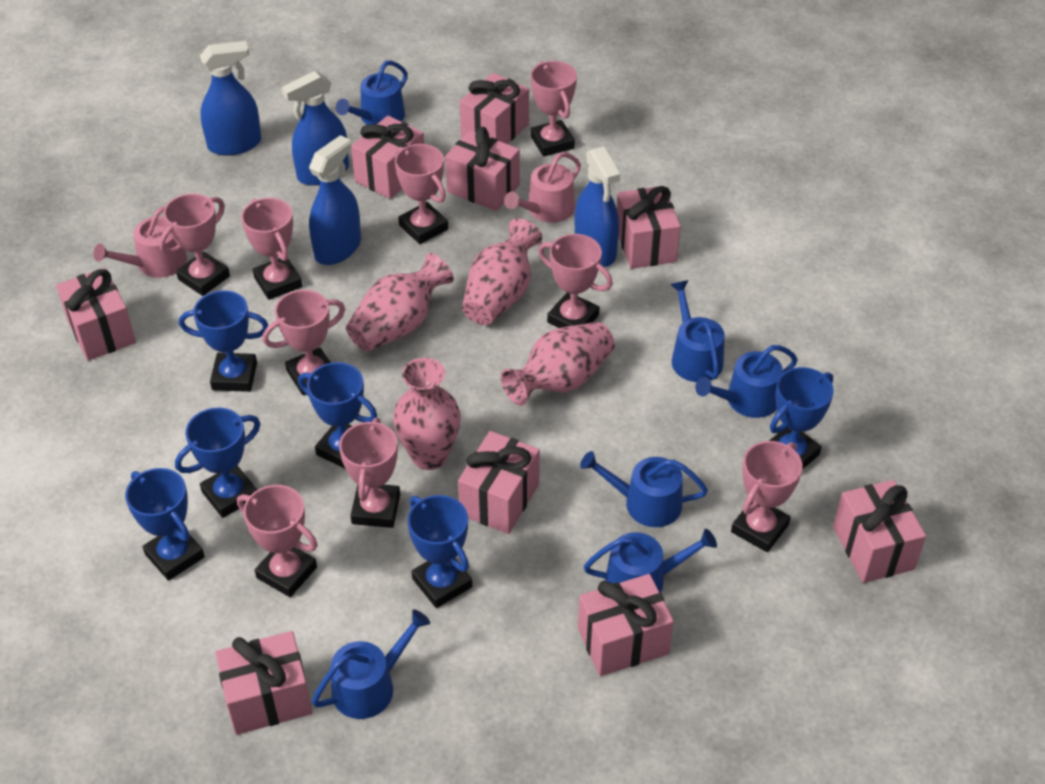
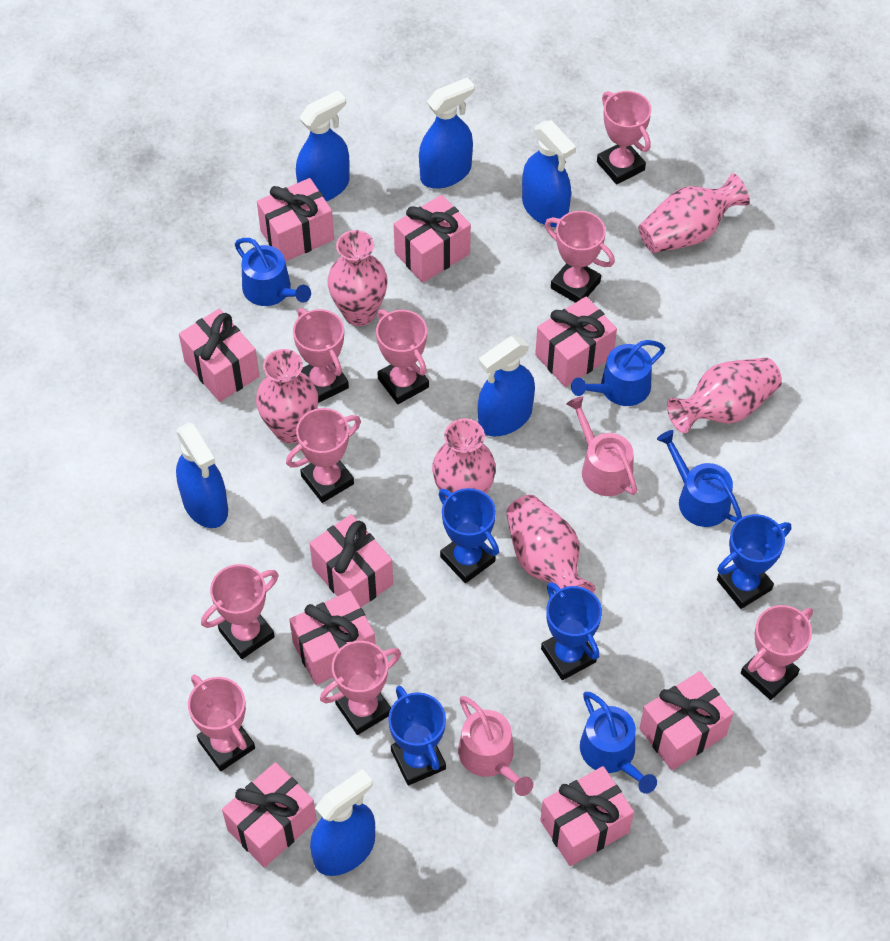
blue spray bottle: [200,41,261,156] [282,71,349,186] [309,135,361,265] [575,146,620,267] = 4 -> [176,422,228,528] [296,90,350,201] [310,769,375,876] [419,77,474,188] [478,336,535,436] [522,120,576,227] = 6
blue trophy: [125,468,205,581] [175,407,261,518] [179,290,268,392] [298,362,377,468] [407,495,472,608] [769,367,834,469] = 6 -> [388,686,446,785] [439,488,499,583] [541,582,602,680] [717,514,791,609] = 4
blue watering can: [312,609,430,719] [336,61,408,125] [580,451,708,527] [584,529,717,593] [670,280,725,382] [695,345,798,418] = 6 -> [235,238,311,306] [571,340,665,406] [580,692,657,794] [657,430,742,527] = 4
pink vase: [346,253,454,352] [393,357,461,470] [462,218,542,325] [501,322,615,406] = 4 -> [256,349,318,444] [327,230,388,326] [432,418,496,498] [506,495,595,594] [638,173,750,253] [667,358,782,433] = 6

